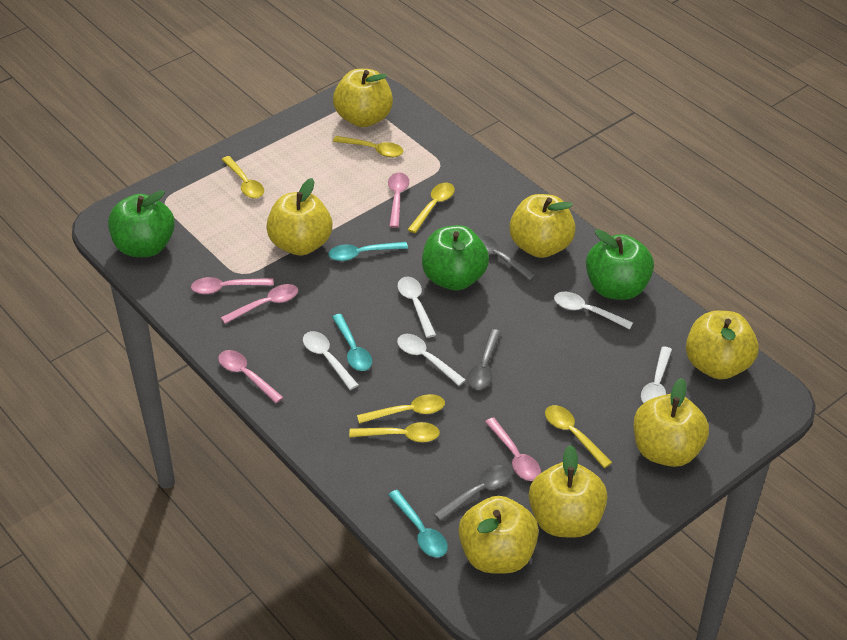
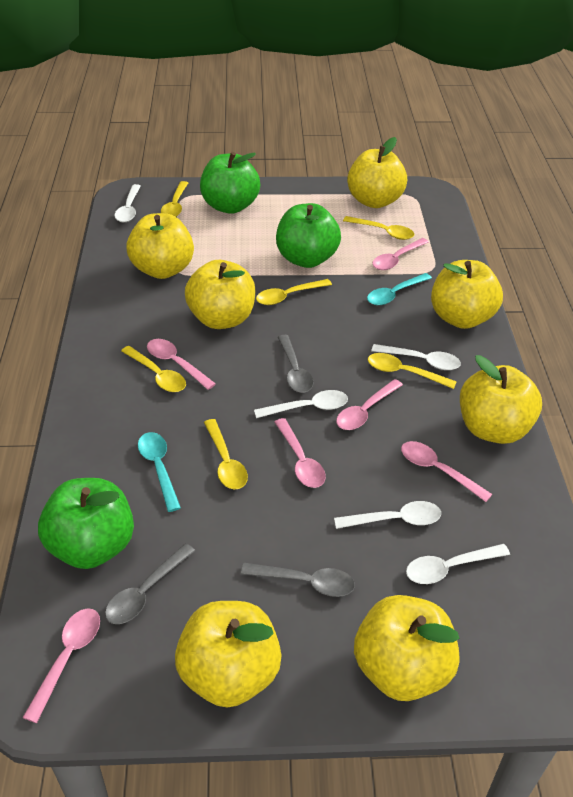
pink spoon: [191,277,274,294] [218,350,284,404] [221,284,298,324] [388,172,409,228] [485,417,541,481] = 5 -> [23,608,100,723] [147,339,216,390] [275,418,326,488] [336,379,403,430] [372,238,429,270] [401,441,492,502] = 6
turquoise spoon: [328,242,408,261] [332,314,372,371] [388,490,448,557] = 3 -> [138,432,181,512] [367,273,432,305] = 2

